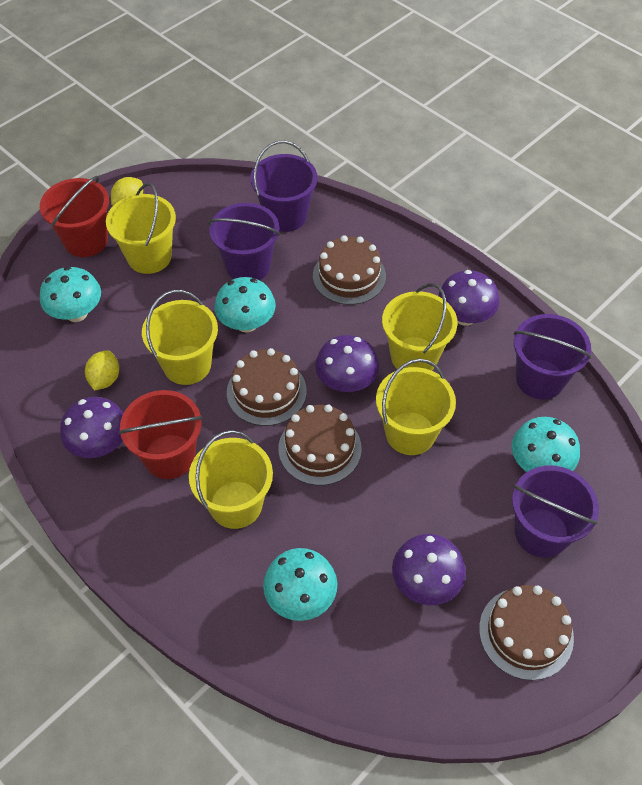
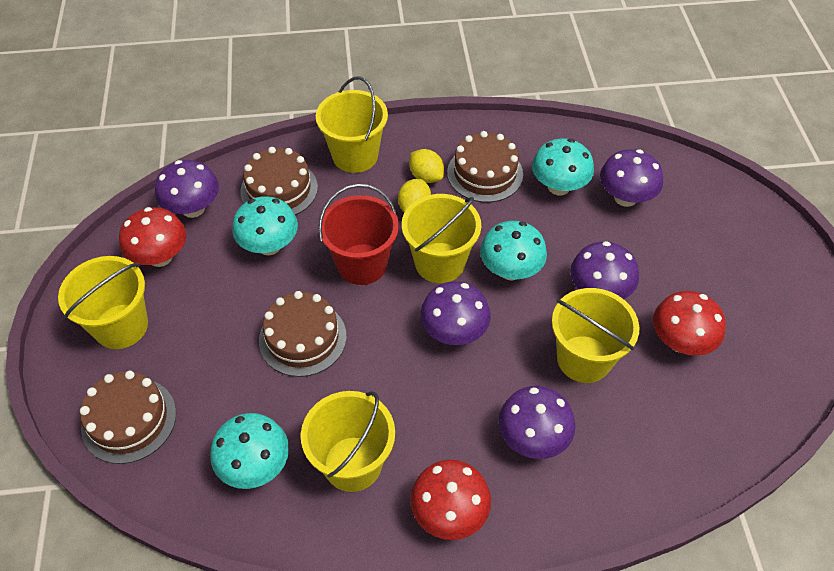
purple bucket: [208,203,280,280] [250,141,317,232] [512,466,599,558] [514,314,591,400] = 4 -> none = 0
purple mushroom: [60,397,123,458] [315,335,379,392] [392,534,466,605] [438,270,499,326] = 4 -> [155,160,219,218] [420,281,491,345] [499,386,575,459] [570,241,639,299] [600,149,663,207] = 5
red bucket: [40,176,109,257] [119,390,203,479] = 2 -> [318,184,399,285] = 1
red mushroom: none = 0 -> [119,207,186,267] [410,460,491,540] [653,291,726,356] = 3

